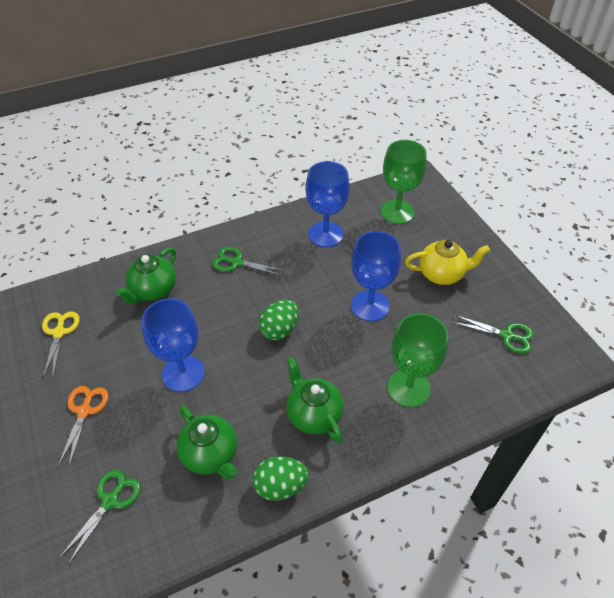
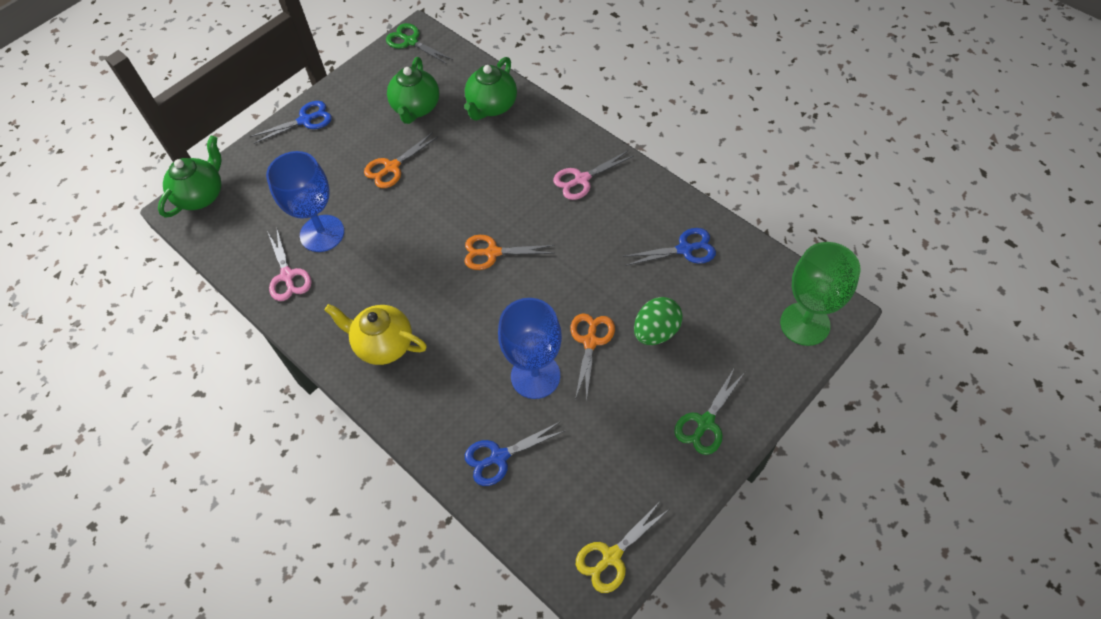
blue goblet: [142,298,204,392] [305,161,350,247] [351,231,401,321] = 3 -> [266,151,344,252] [498,298,562,399] = 2
blue scissors: none = 0 -> [250,101,332,144] [465,422,566,486] [623,228,716,266] = 3
green egg: [252,456,308,501] [258,300,299,340] = 2 -> [634,297,683,345] = 1
green goblet: [380,140,427,224] [387,313,449,407] = 2 -> [780,242,860,346] = 1
green scissors: [59,469,141,565] [212,247,285,276] [452,315,534,354] = 3 -> [386,23,453,64] [674,367,745,455] = 2
orange scissors: [58,386,109,466] = 1 -> [364,132,439,188] [464,235,555,270] [570,313,615,402] = 3
pink scissors: none = 0 -> [267,229,312,301] [553,150,634,200] = 2

